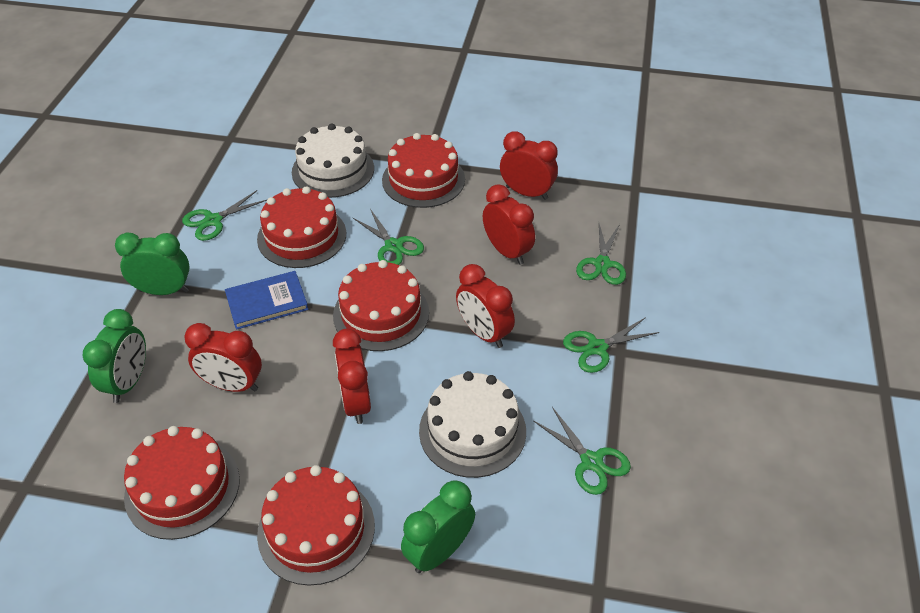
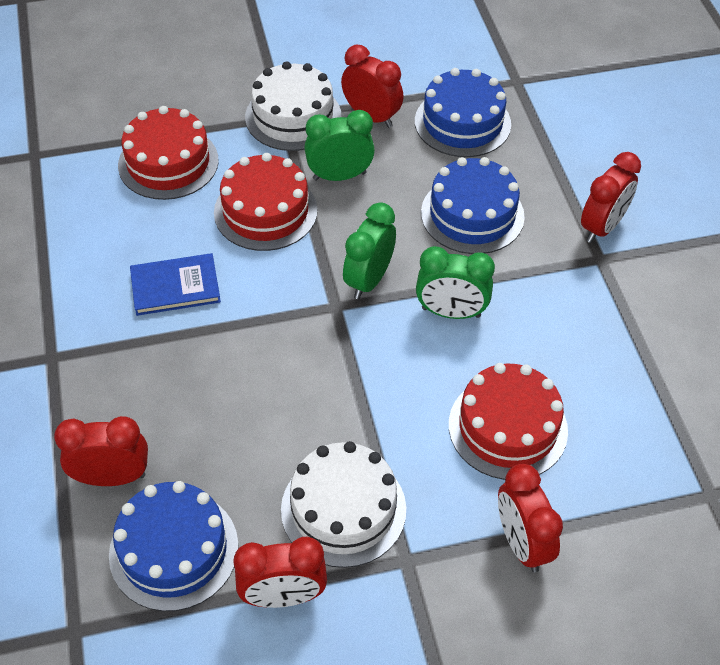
blue cake: none = 0 -> [109,481,238,611] [415,68,511,157] [421,157,525,254] = 3
green scissors: [182,190,267,241] [353,209,424,265] [534,407,631,495] [563,317,659,373] [576,224,626,285] = 5 -> none = 0
red cake: [124,426,240,540] [257,186,346,268] [257,465,375,586] [333,260,429,351] [382,133,465,208] = 5 -> [118,106,219,200] [214,153,317,251] [449,363,568,480] = 3

